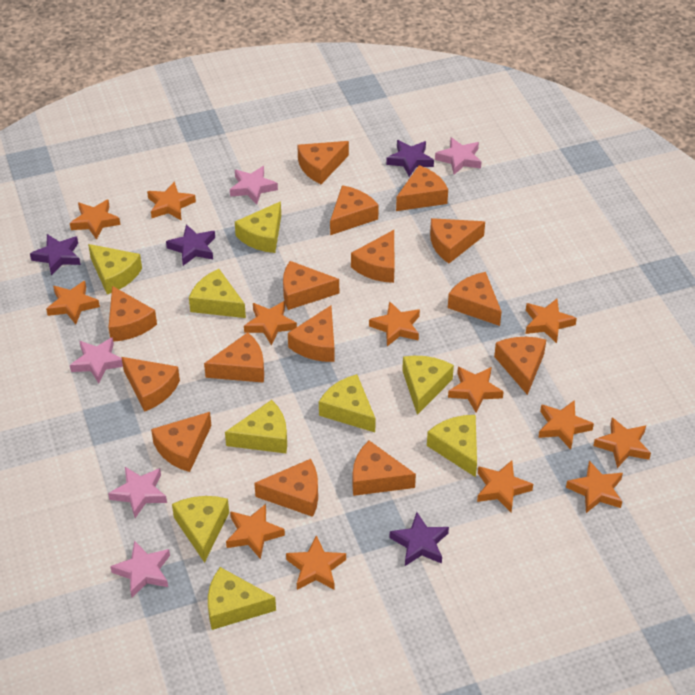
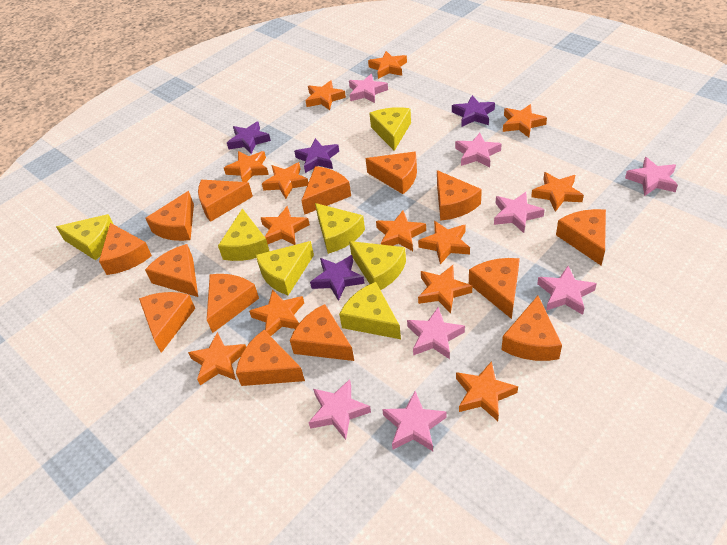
orange cheese: [108,286,157,342] [121,357,180,412] [151,412,211,472] [204,332,264,383] [254,459,318,517] [283,261,339,310] [288,305,335,362] [297,141,349,184] [330,185,379,235] [351,230,394,283] [353,441,416,496] [396,165,448,211] [430,218,485,263] [448,272,502,326] [494,337,546,395] = 15 -> [99,223,152,275] [139,292,195,353] [145,244,198,297] [146,191,194,241] [198,180,253,222] [207,274,259,333] [236,330,305,386] [290,304,354,361] [301,166,351,215] [366,151,417,194] [437,170,482,221] [469,258,520,319] [501,296,562,361] [556,209,606,266] = 14
pink star: [70,337,123,383] [108,467,167,518] [110,541,170,597] [230,166,278,205] [435,137,482,175] = 5 -> [308,379,371,440] [349,74,388,103] [382,391,446,451] [407,307,465,359] [455,133,502,167] [494,192,545,233] [537,266,597,315] [625,157,678,196] = 8
yellow cheese: [88,244,142,294] [172,496,229,563] [189,269,246,318] [208,567,276,630] [225,400,287,453] [235,201,281,253] [319,374,376,432] [402,356,454,415] [427,415,477,477] = 9 -> [56,214,114,260] [218,209,269,261] [256,241,314,295] [315,203,365,254] [339,282,401,339] [349,241,406,290] [369,107,411,151] = 7

